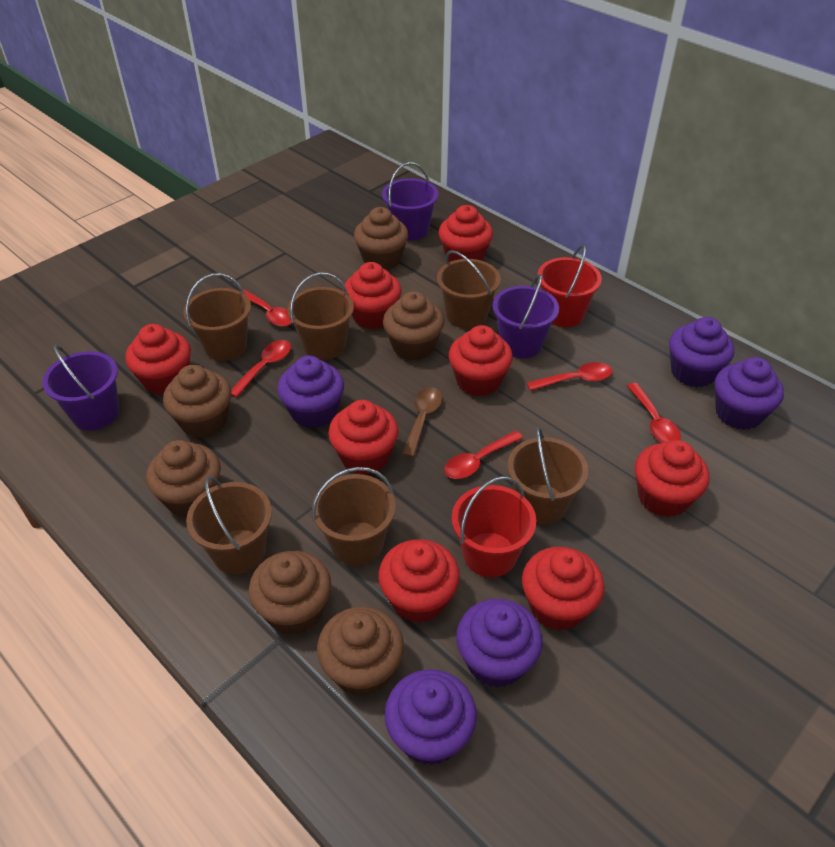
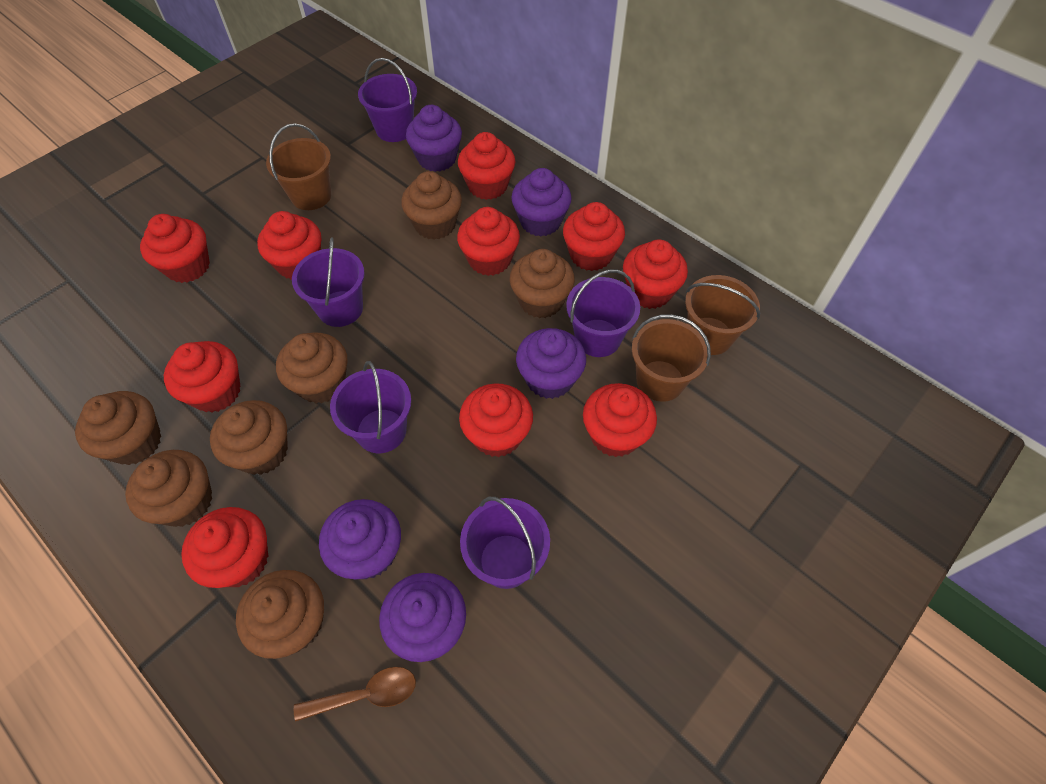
brown bucket: [183,273,251,361] [186,476,272,574] [287,273,354,360] [312,467,396,565] [437,250,501,329] [508,426,588,525] = 6 -> [266,123,331,210] [632,314,711,402] [685,275,760,355] = 3
brown cupcake: [146,440,221,518] [163,365,231,438] [249,551,331,635] [317,607,404,697] [354,207,408,270] [383,291,444,361] = 6 -> [75,391,161,465] [125,450,212,527] [210,400,288,475] [236,570,324,659] [276,333,347,404] [401,171,462,240] [510,249,575,318] = 7
purple bucket: [43,345,119,431] [382,162,438,241] [493,274,559,358] = 3 -> [292,237,365,327] [330,361,411,453] [358,58,417,142] [460,497,550,589] [566,269,640,357] = 5
red bucket: [452,476,536,577] [538,245,602,327] = 2 -> none = 0
red cupcake: [125,324,191,395] [328,400,399,475] [343,262,402,329] [378,539,460,623] [439,205,493,262] [449,325,513,396] [522,547,604,631] [635,440,710,517] = 8 -> [140,214,210,283] [164,341,240,413] [181,507,268,588] [257,211,321,280] [457,207,520,276] [458,132,515,200] [459,383,533,457] [563,202,625,271] [583,383,657,457] [623,240,688,309] = 10
red spoon: [231,340,291,398] [240,289,292,327] [444,431,523,479] [527,362,613,391] [627,383,681,443] = 5 -> none = 0

